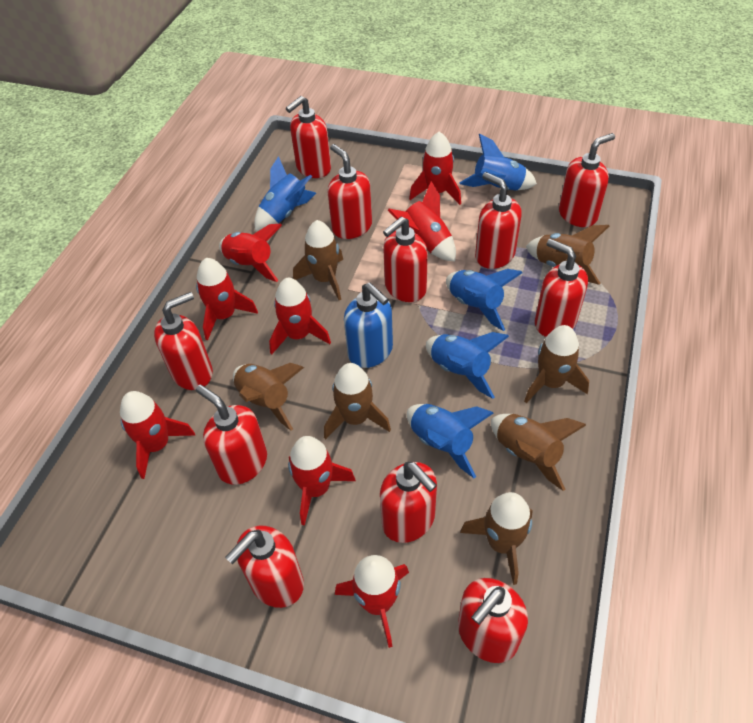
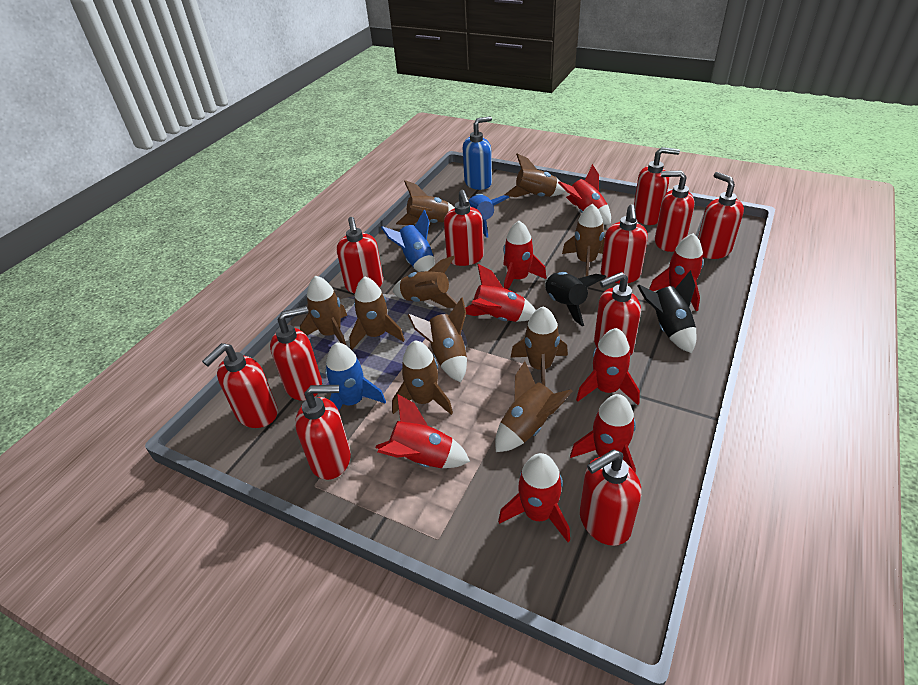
black rocket: none = 0 -> [545,272,606,326] [638,270,696,353] = 2
blue rocket: [254,156,316,231] [407,404,494,478] [426,332,509,399] [446,269,523,331] [459,134,537,191] = 5 -> [325,342,386,410] [381,210,435,272] [469,194,509,237] = 3
brown rocket: [233,363,304,431] [293,220,343,300] [324,363,391,439] [460,492,533,585] [491,414,586,491] [524,325,589,403] [526,225,609,285] = 7 -> [300,276,347,346] [349,276,405,350] [392,340,453,415] [393,256,457,308] [396,180,455,225] [408,297,467,382] [495,361,573,452] [504,154,566,197] [511,306,568,386] [562,204,605,276] = 10

